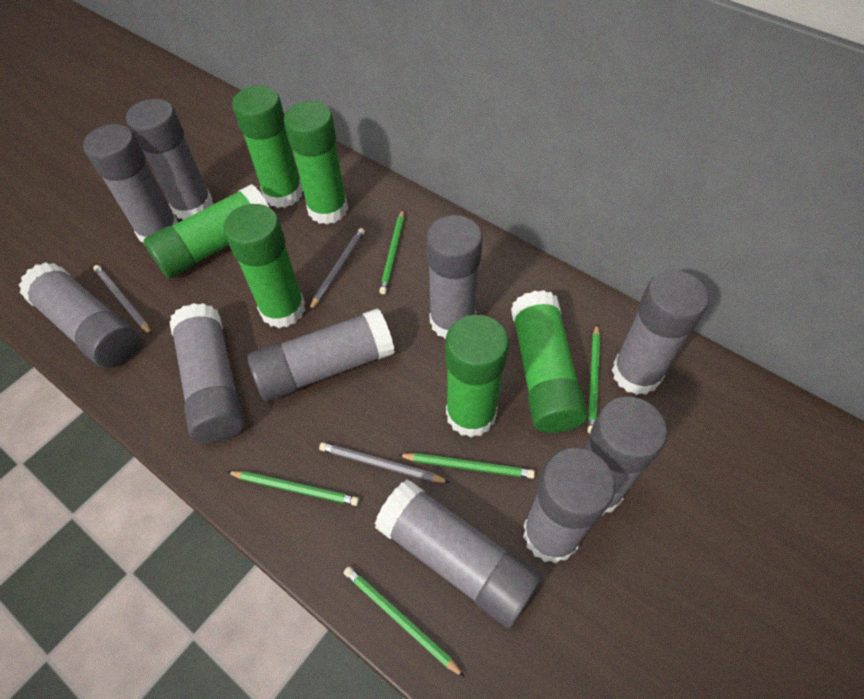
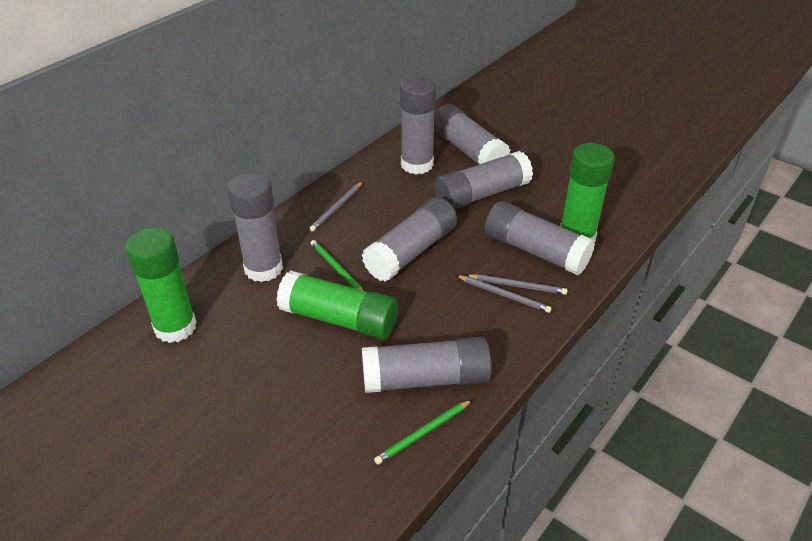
green glue stick: [144,184,269,278] [224,204,306,328] [232,85,303,208] [284,101,348,225] [446,315,509,437] [511,290,587,433] = 6 -> [125,227,197,343] [276,270,398,339] [560,143,615,241] = 3
green pencil: [227,471,359,506] [344,567,465,677] [379,210,404,294] [398,453,535,479] [588,324,600,434] = 5 -> [311,240,364,291] [374,400,472,465] = 2
grey glue stick: [19,262,139,368] [83,124,178,243] [126,99,213,220] [170,303,245,444] [248,308,395,401] [375,480,542,628] [426,215,483,340] [523,448,615,563] [585,397,667,515] [612,270,709,395] = 10 -> [227,172,283,282] [362,197,457,282] [362,337,491,393] [400,76,436,174] [434,104,510,164] [434,151,533,210] [484,201,595,275] = 7

